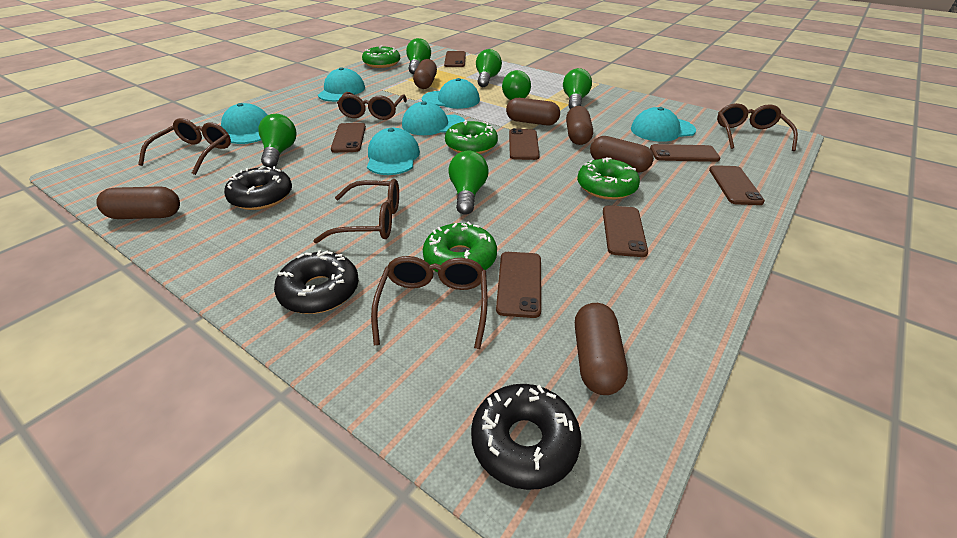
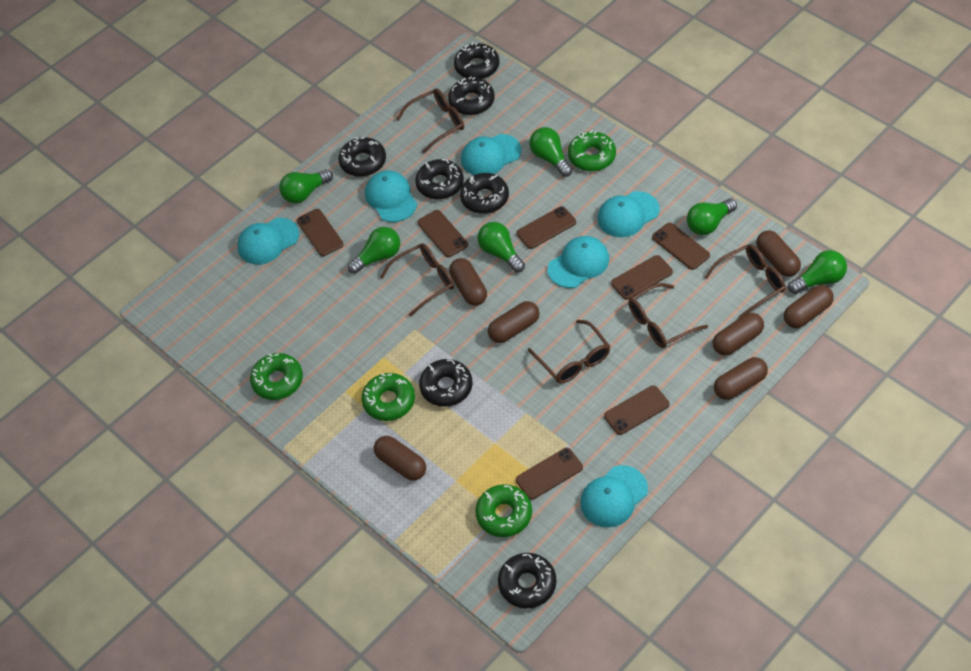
black donut: [224,166,292,210] [274,250,359,314] [471,384,581,490] = 3 -> [339,137,386,177] [415,159,464,200] [419,359,473,407] [448,76,495,115] [454,42,499,79] [460,173,509,214] [498,553,556,609] = 7
brown capsule: [96,186,180,219] [413,59,437,89] [506,98,560,125] [566,106,593,145] [575,303,628,395] [590,136,654,173] = 6 -> [374,436,426,481] [449,258,487,306] [488,301,540,343] [713,313,764,356] [714,357,768,400] [756,230,801,277] [784,285,834,328] = 7

